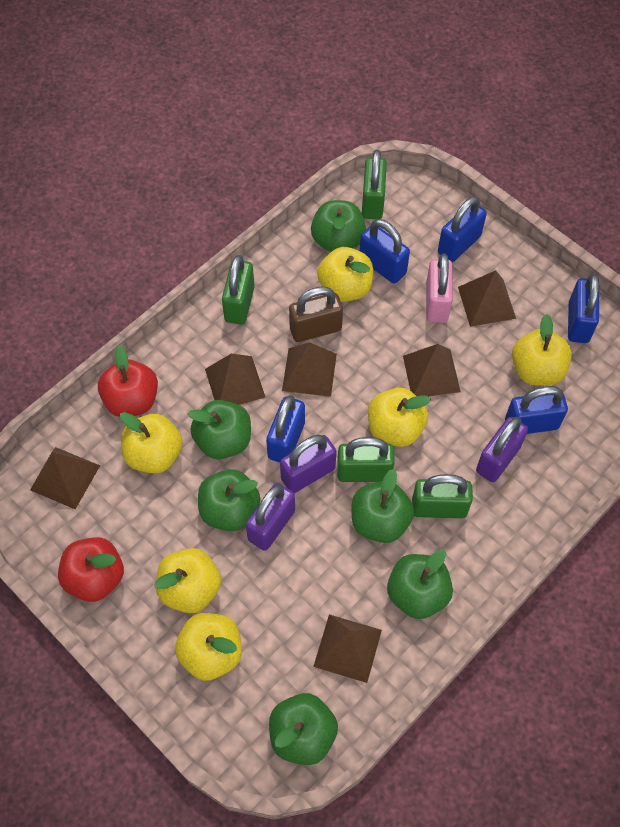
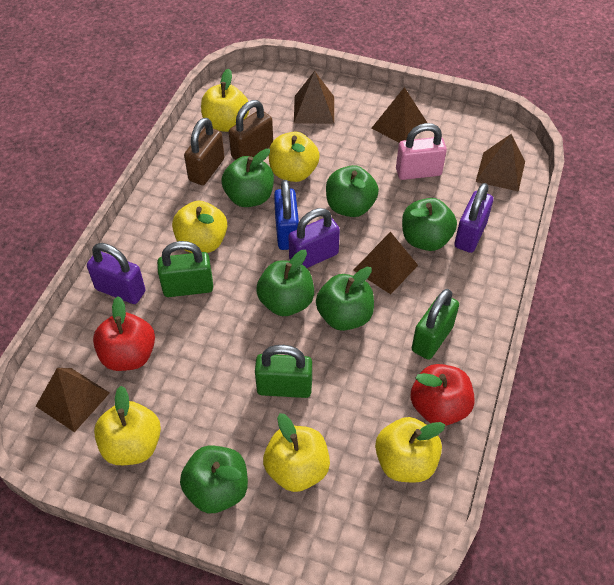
blue padlock: [266,395,305,463] [360,219,410,284] [438,196,487,262] [505,386,568,434] [568,274,599,343] = 5 -> [274,180,299,250] = 1
brown padlock: [289,286,343,342] = 1 -> [184,118,225,185] [229,100,273,160] = 2
brown pyramid: [30,447,100,509] [205,354,266,405] [282,342,337,397] [313,614,382,683] [403,344,461,396] [458,270,516,327] = 6 -> [36,368,110,433] [294,71,334,124] [353,232,418,294] [372,87,427,143] [476,134,525,192] = 5
green padlock: [222,255,255,325] [337,437,395,482] [362,150,387,219] [412,474,473,518] = 4 -> [157,241,213,297] [255,345,312,398] [412,289,459,360] = 3

